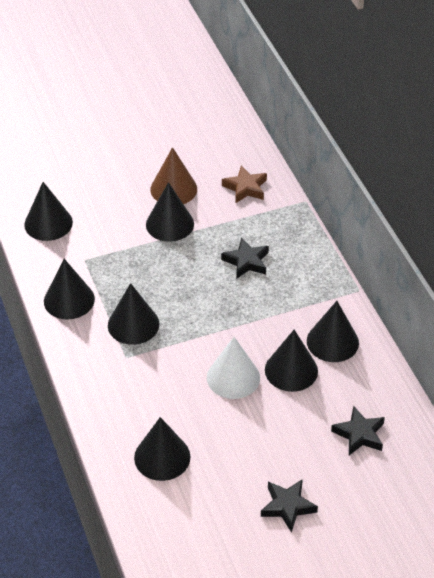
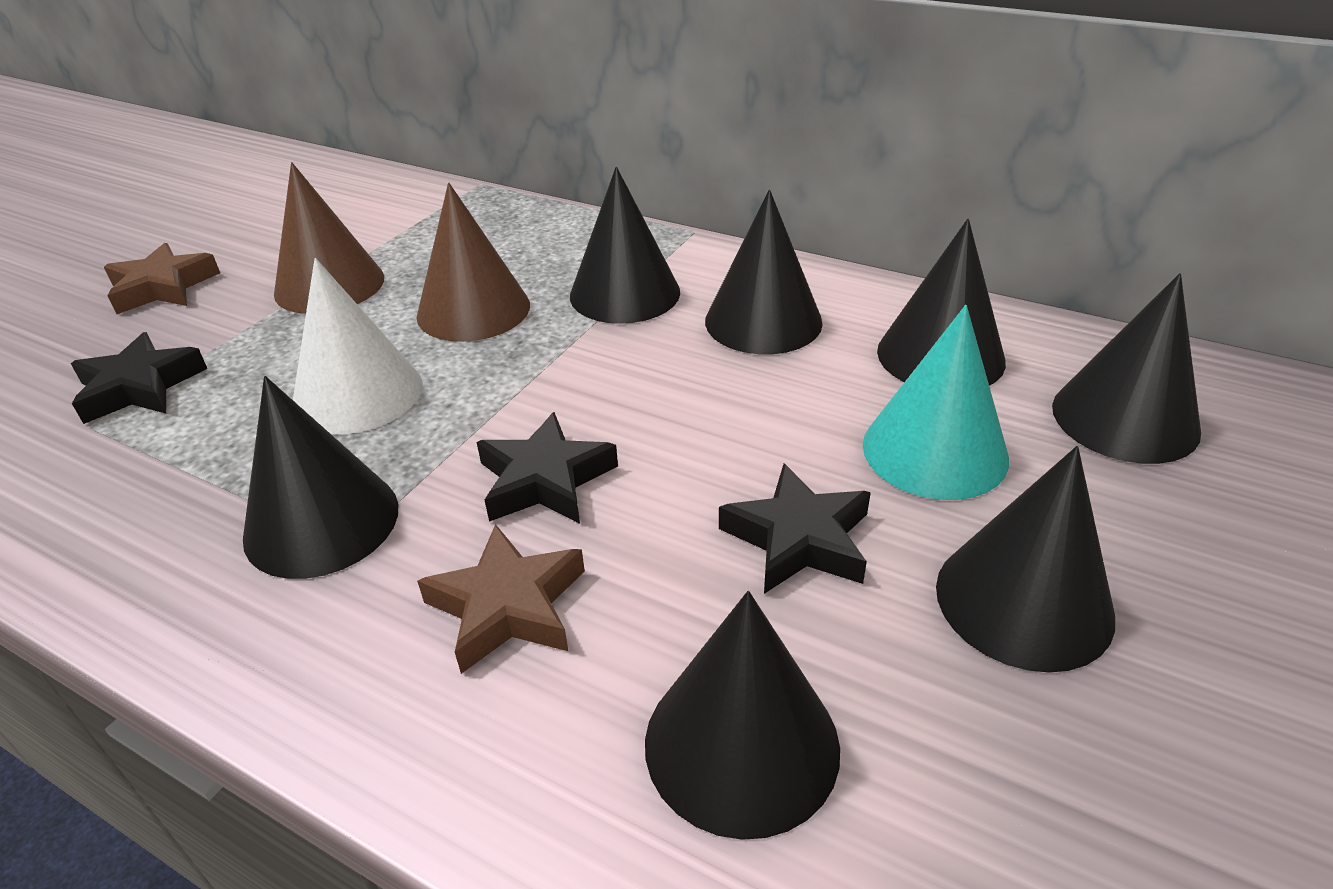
brown cone: [150,147,197,204] = 1 -> [274,162,384,314] [417,183,530,342] = 2
brown star: [222,165,267,204] = 1 -> [104,243,220,314] [417,524,585,674] = 2
turquoise cone: none = 0 -> [863,305,1009,500] = 1

